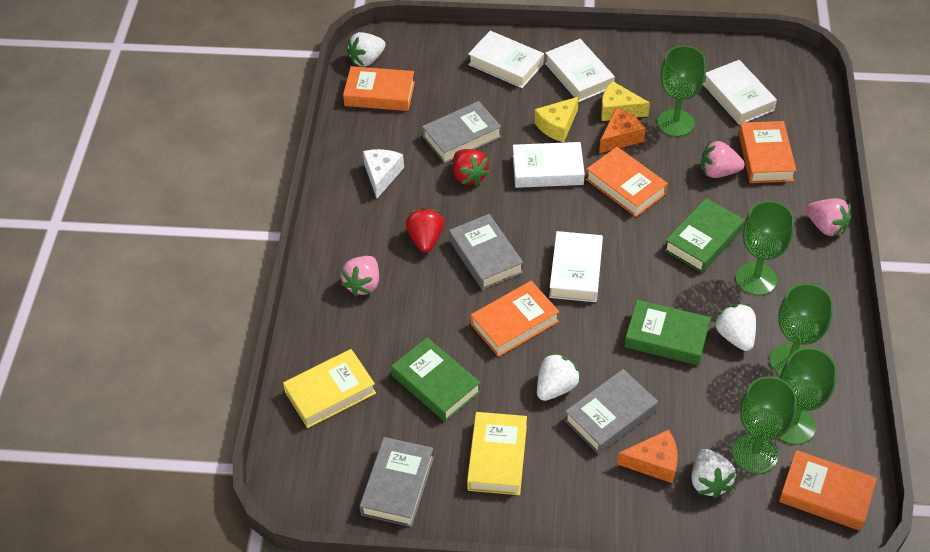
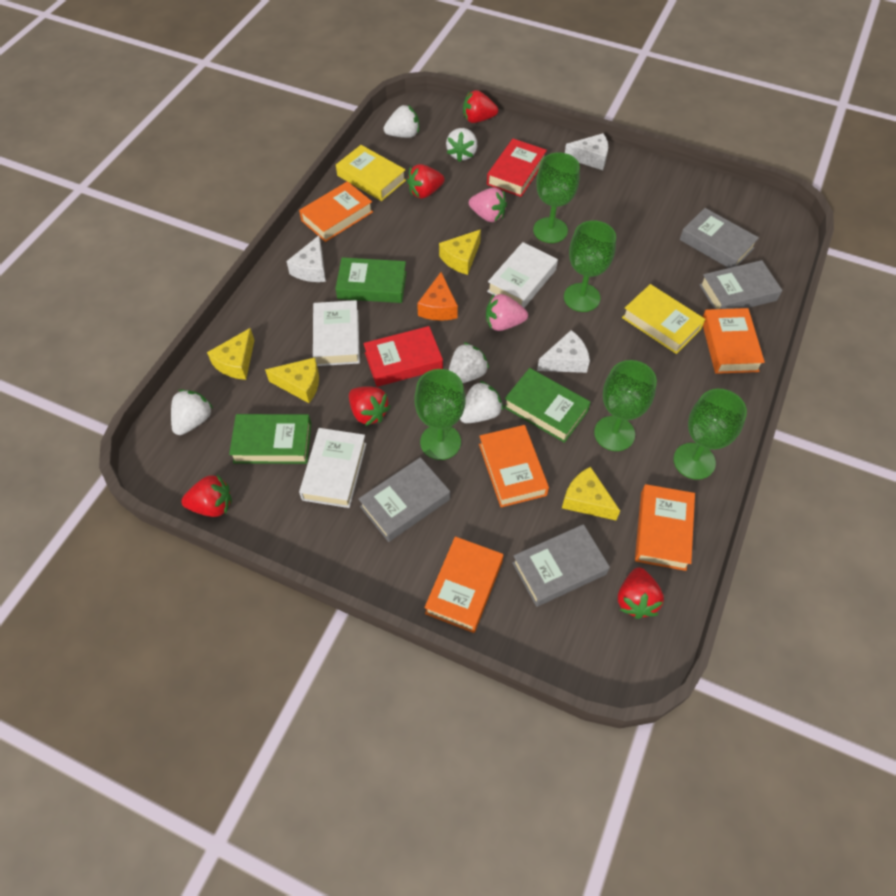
orange cheese: [599,108,646,153] [617,430,678,483] = 2 -> [417,272,458,321] = 1
pink strawberry: [341,256,379,297] [701,140,745,178] [806,198,851,236] = 3 -> [469,187,507,222] [486,294,528,331] = 2
red book: none = 0 -> [363,326,443,387] [487,139,547,197] = 2
red strawberry: [406,208,444,253] [453,149,490,186] = 2 -> [181,475,232,517] [349,386,391,426] [407,164,445,199] [463,90,498,123] [618,567,664,619] = 5
white book: [468,31,544,88] [513,142,585,188] [545,39,615,102] [549,231,603,302] [703,60,777,125] = 5 -> [299,428,367,508] [313,300,360,366] [487,242,558,308] = 3
white cheese: [363,149,404,198] = 1 -> [286,236,326,282] [537,330,590,373] [565,133,608,170] = 3
white strawberry: [347,32,386,67] [537,353,581,401] [691,449,736,498] [714,304,756,351] = 4 -> [171,389,213,435] [384,105,419,138] [446,128,477,162] [449,342,489,383] [460,380,503,423] = 5
yellow cheese: [534,97,579,142] [601,81,650,121] = 2 -> [207,328,254,380] [265,357,319,403] [439,230,481,275] [562,466,620,520] = 4

